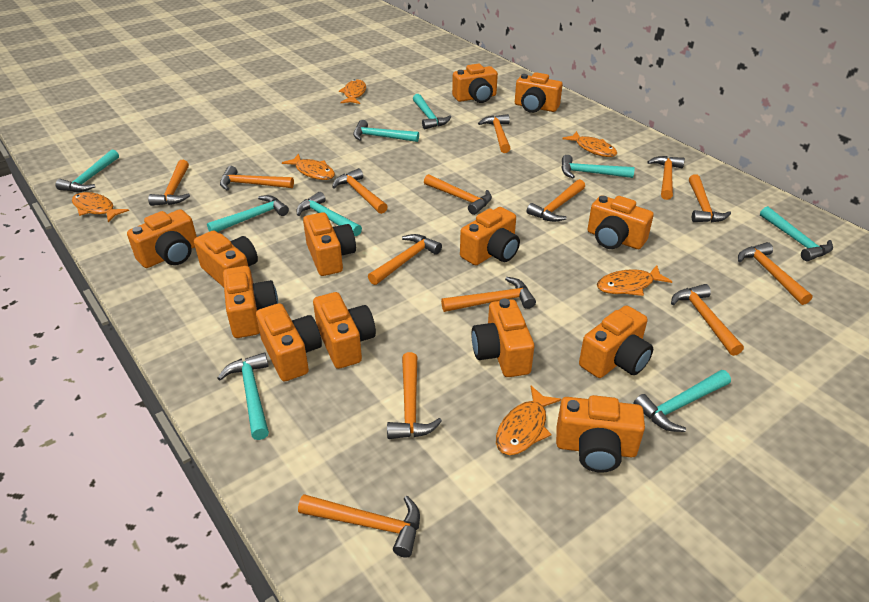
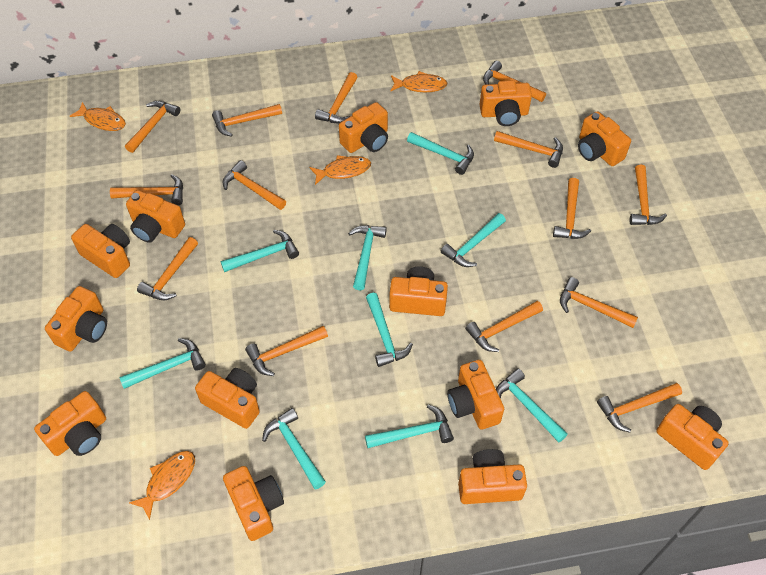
orange fish: [72,192,129,223] [282,154,335,180] [339,79,366,104] [496,386,561,455] [562,131,617,157] [597,265,672,296] = 6 -> [70,102,126,131] [129,451,195,520] [310,155,371,185] [391,71,448,92] = 4

